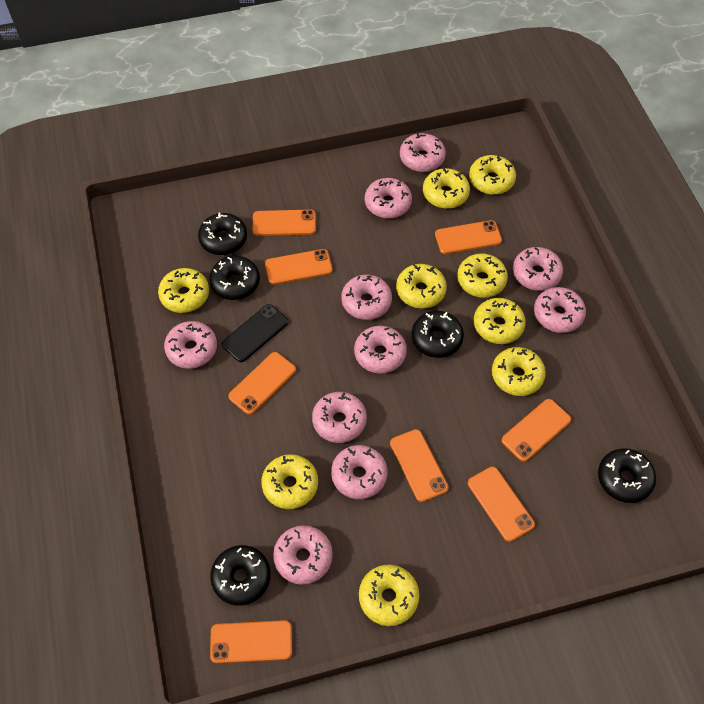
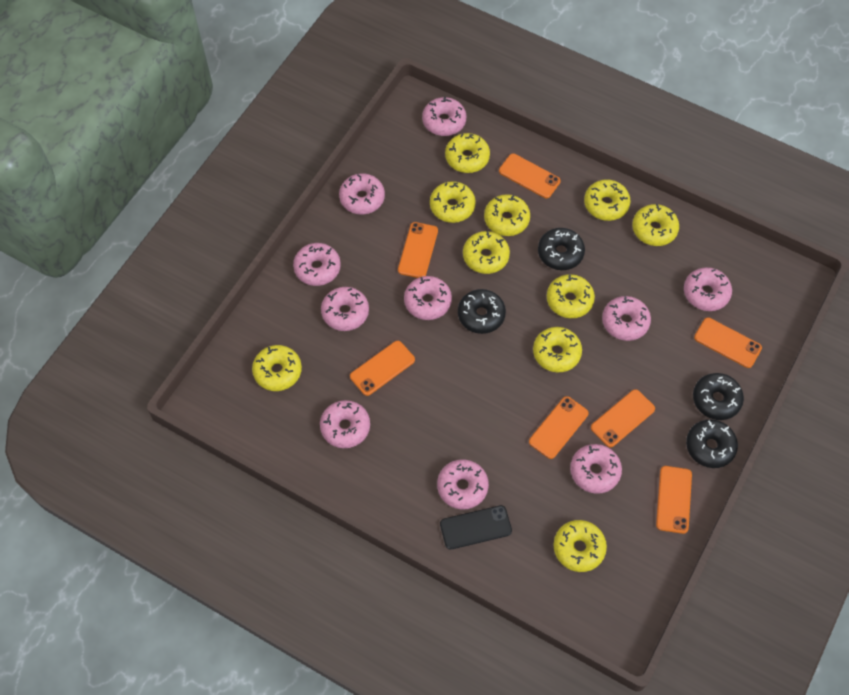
black donut: [198,212,247,255] [209,256,260,300] [210,545,271,606] [412,311,464,358] [598,448,656,503] = 5 -> [458,289,506,334] [538,228,585,270] [686,420,738,468] [693,373,744,420] = 4
orange phone: [210,620,292,663] [228,352,296,415] [253,210,316,236] [265,249,333,285] [390,429,449,502] [435,220,502,254] [468,467,535,542] [501,399,571,462] = 8 -> [350,341,415,396] [398,222,438,278] [499,154,561,198] [529,396,589,459] [591,389,655,447] [656,466,692,534] [694,317,762,368] = 7
yellow donut: [158,268,209,313] [261,454,318,509] [359,565,419,626] [396,264,447,308] [423,168,470,209] [457,253,508,298] [469,155,516,195] [474,298,526,344] [492,347,546,396] = 9 -> [252,345,302,391] [430,181,476,223] [445,133,490,173] [463,231,510,274] [484,194,530,236] [533,327,582,372] [547,274,595,318] [553,520,607,572] [584,180,630,221] [632,204,679,246] = 10

